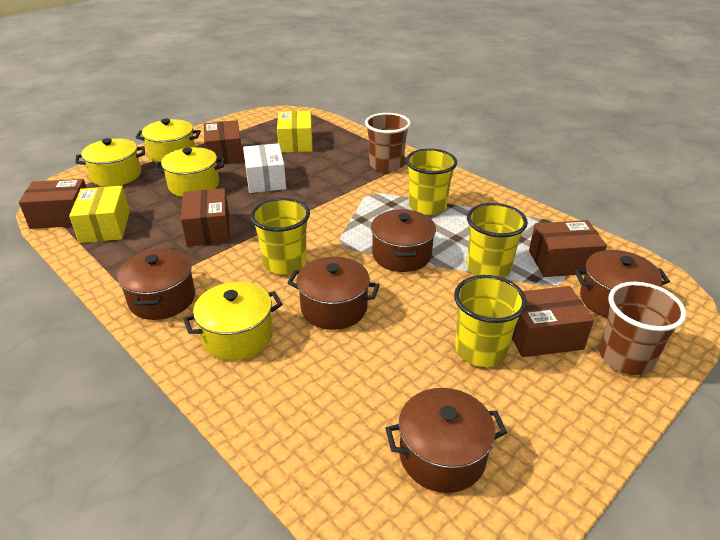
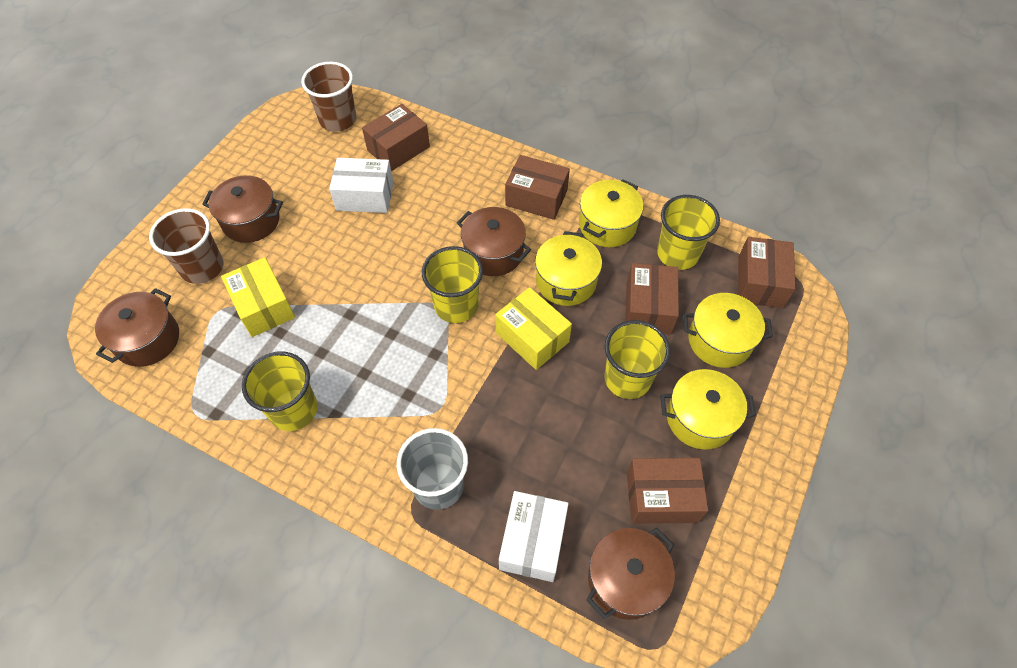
brown pot: [117,248,195,320] [287,257,380,330] [371,209,436,272] [385,388,507,493] [574,250,670,318] = 5 -> [95,288,179,367] [202,175,283,243] [457,207,531,276] [586,528,675,620] = 4
grey cup: none = 0 -> [397,428,468,510] = 1
white box: [243,143,286,193] = 1 -> [329,158,393,213] [499,491,569,582] = 2

